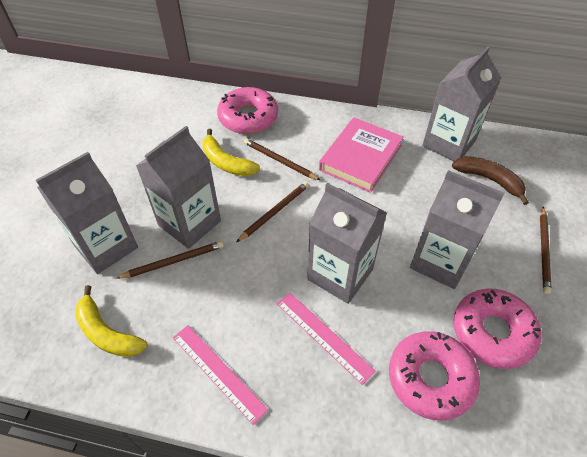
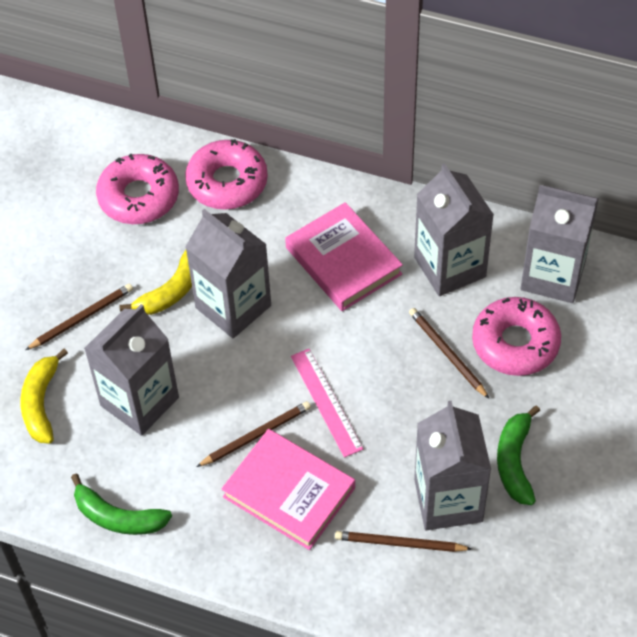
brown banana: [452,156,529,205] = 1 -> none = 0
green banana: none = 0 -> [71,474,172,535] [497,405,540,505] = 2
pink book: [319,117,404,193] = 1 -> [222,429,355,550] [285,202,403,311] = 2
pink ruler: [173,325,268,425] [277,293,376,385] = 2 -> [291,349,363,458] = 1

